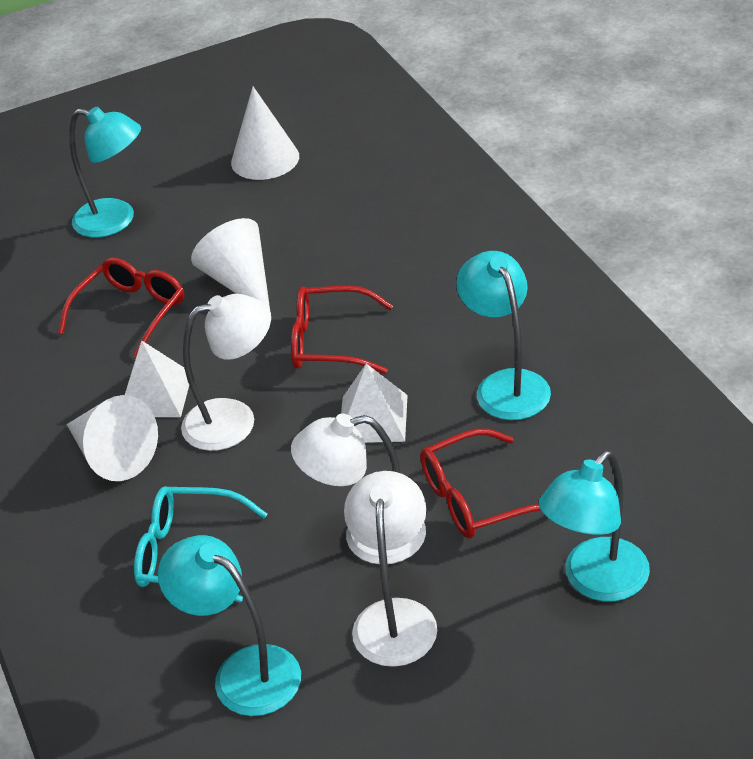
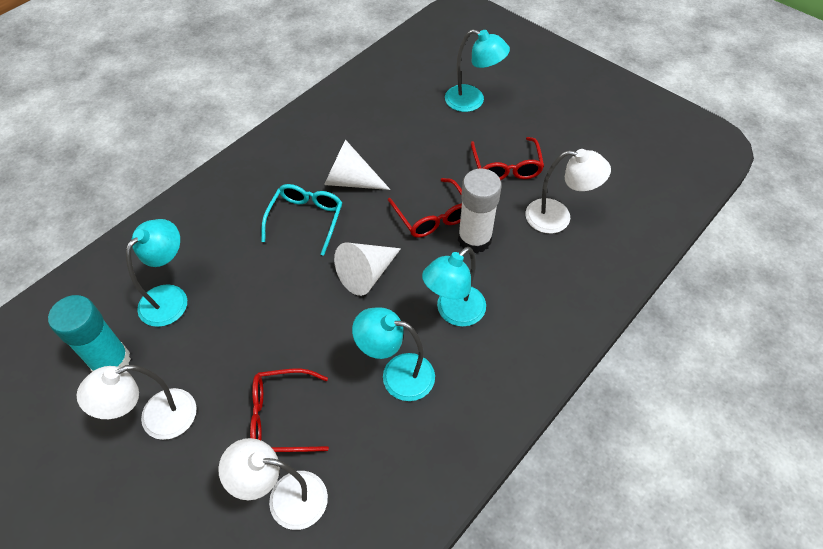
turquoise glue stick: none = 0 -> [48,295,131,372] = 1
white cone: [67,395,158,481] [191,218,270,309] [231,87,299,180] = 3 -> [324,139,391,190] [334,243,401,296] = 2
white glue stick: none = 0 -> [458,169,502,253] = 1
white pyramid: [125,341,189,417] [341,364,408,443] = 2 -> none = 0

